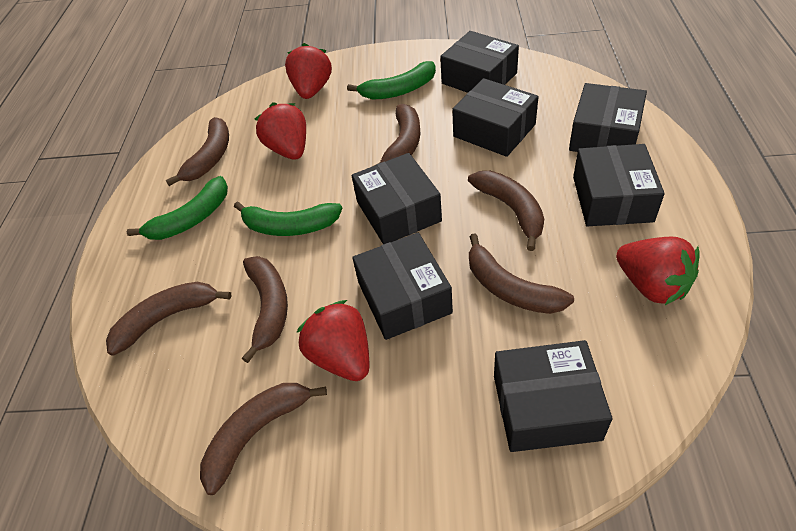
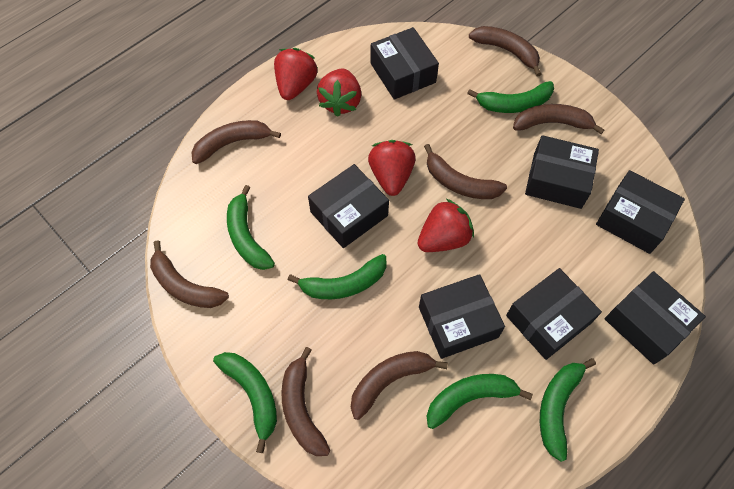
green banana: [126,176,228,240] [234,201,342,236] [347,61,436,99] = 3 -> [213,352,277,453] [227,185,275,270] [288,254,387,299] [427,374,533,429] [467,81,554,113] [540,358,596,462] = 6

